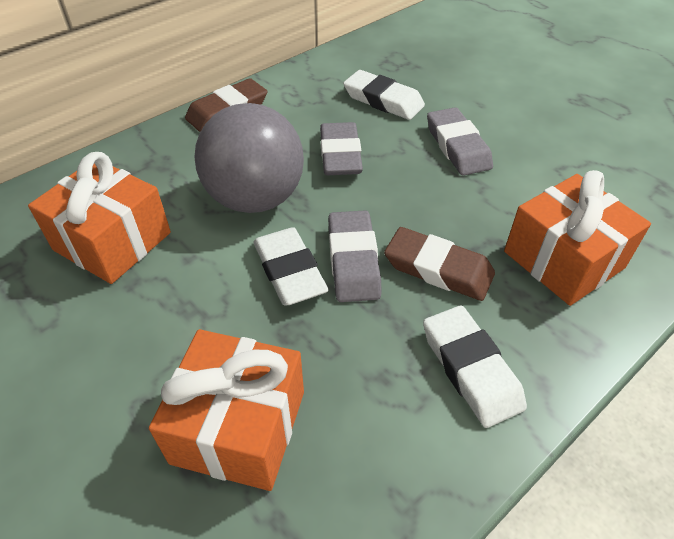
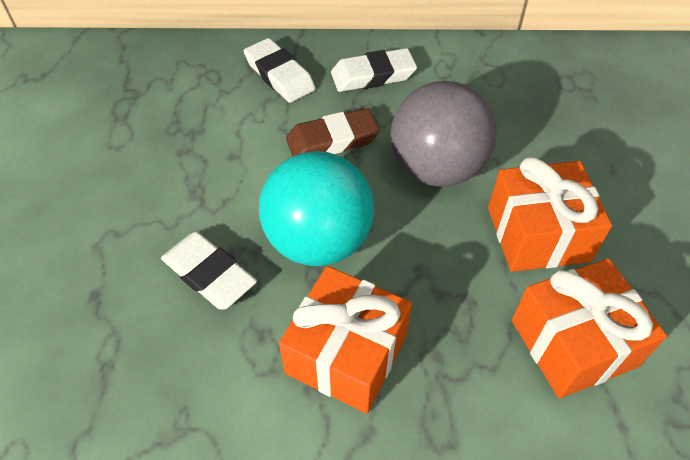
brown eraser: [185,78,267,132] [384,227,495,301] = 2 -> [286,109,380,157] = 1
grey eraser: [320,122,363,175] [328,210,382,302] [427,107,493,176] = 3 -> none = 0
turquoise ball: none = 0 -> [259,151,374,266] = 1

